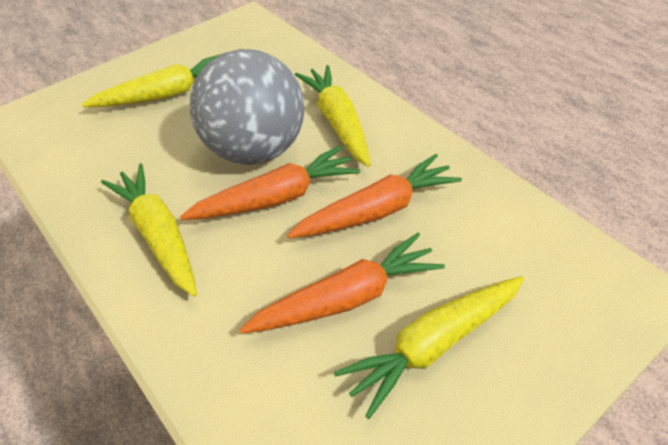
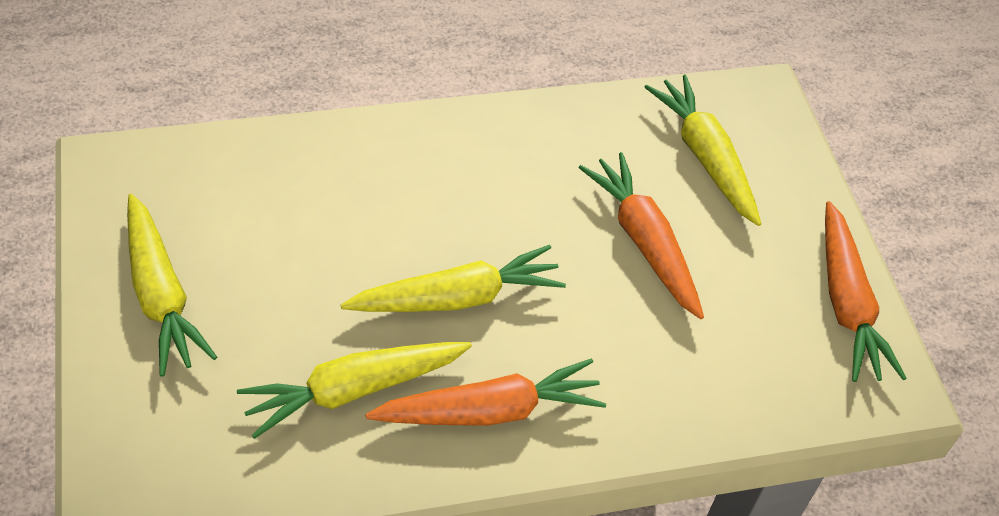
grey ball: [190,49,304,165] = 1 -> none = 0

